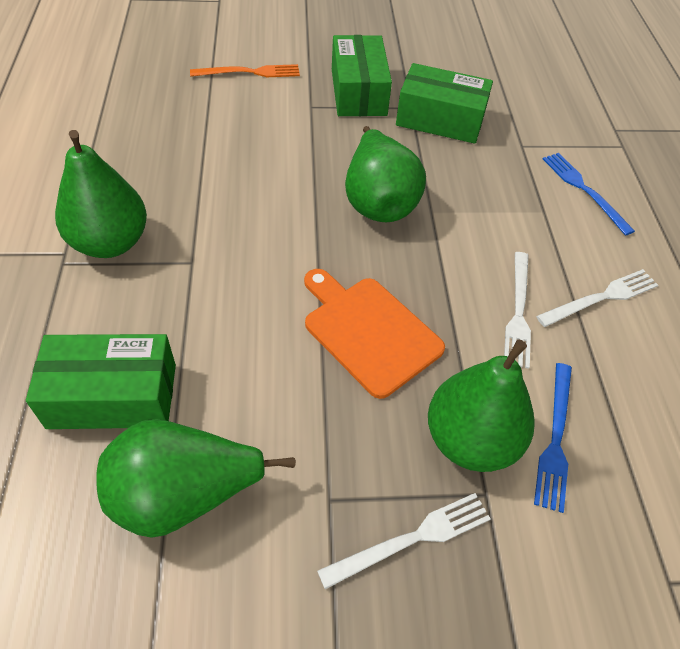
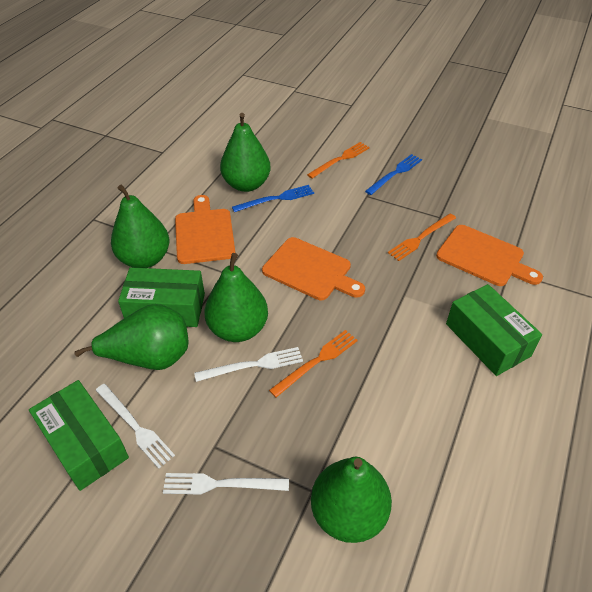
green pear: [55,130,147,258] [96,419,296,538] [345,126,426,222] [428,339,534,472] = 4 -> [74,304,188,370] [111,185,169,268] [204,253,268,342] [220,113,271,192] [311,457,392,543] = 5
orange cutting board: [304,269,445,399] = 1 -> [175,195,235,264] [262,237,365,300] [436,225,543,286] = 3
orange fork: [190,64,300,77] = 1 -> [269,330,358,398] [307,142,370,179] [388,213,456,261] = 3

